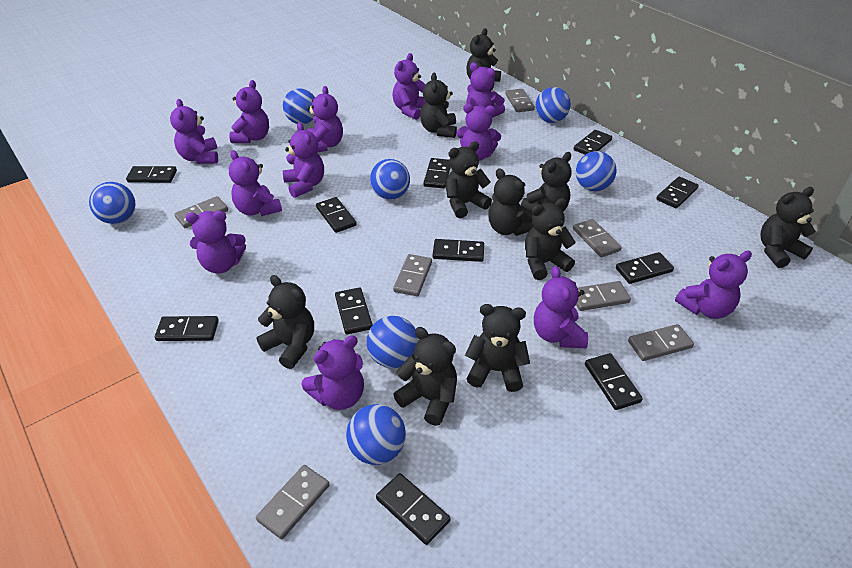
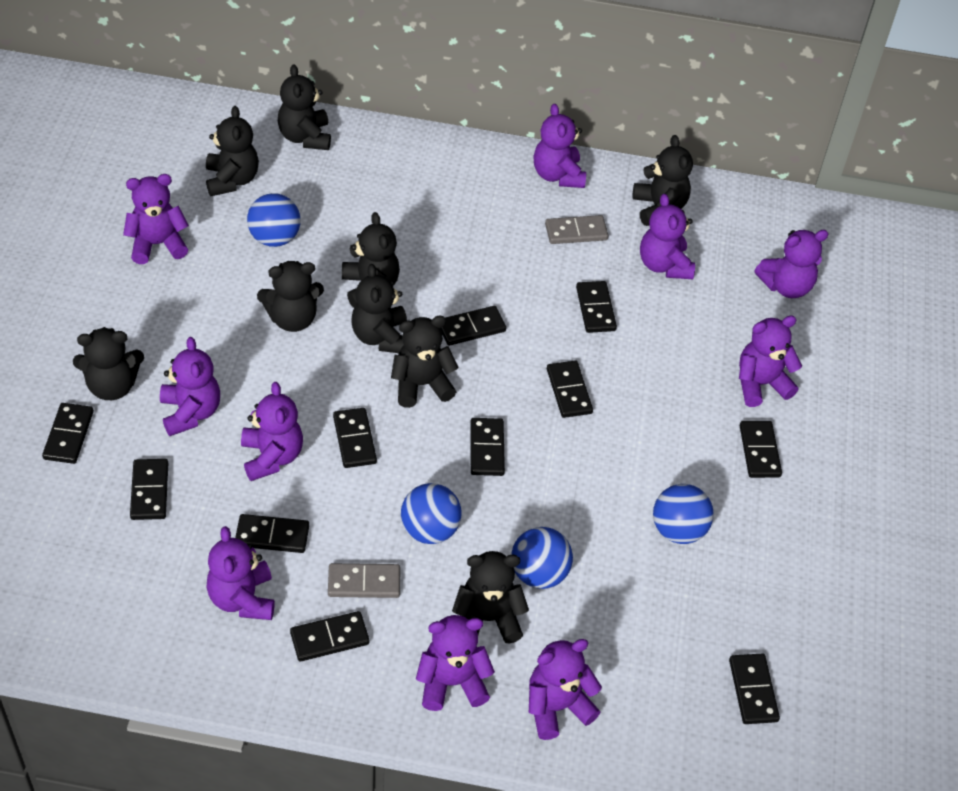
black teddy bear: [256,275,314,369] [393,327,457,426] [420,73,457,138] [446,141,492,218] [465,304,530,392] [466,28,501,91] [488,168,534,236] [521,152,572,212] [525,198,576,280] [760,187,815,268] = 10 -> [73,327,144,400] [206,106,259,196] [257,261,324,332] [278,64,331,150] [342,212,400,308] [351,264,407,353] [391,316,459,408] [452,551,529,644] [633,135,693,226] = 9
blue ball: [89,182,136,224] [283,89,315,124] [346,404,406,465] [367,316,419,368] [370,159,410,200] [535,87,571,123] [576,151,616,191] = 7 -> [247,193,301,247] [401,483,462,544] [511,527,573,589] [653,484,714,544] = 4
grey domino: [174,196,228,228] [256,465,330,539] [393,254,432,296] [505,89,535,112] [573,219,622,257] [576,281,631,311] [628,324,694,361] = 7 -> [328,563,400,598] [545,215,609,244] = 2
purple teddy bear: [170,99,218,164] [185,211,246,274] [229,80,269,143] [229,150,282,216] [283,122,324,198] [302,335,364,410] [307,86,343,153] [392,53,426,120] [456,104,501,161] [466,62,505,118] [534,266,588,348] [675,251,752,319] = 12 -> [123,174,189,264] [160,337,220,436] [207,526,275,620] [241,382,303,481] [416,615,495,711] [529,639,602,740] [533,104,586,188] [640,194,695,279] [739,316,802,407] [754,230,828,298] = 10

